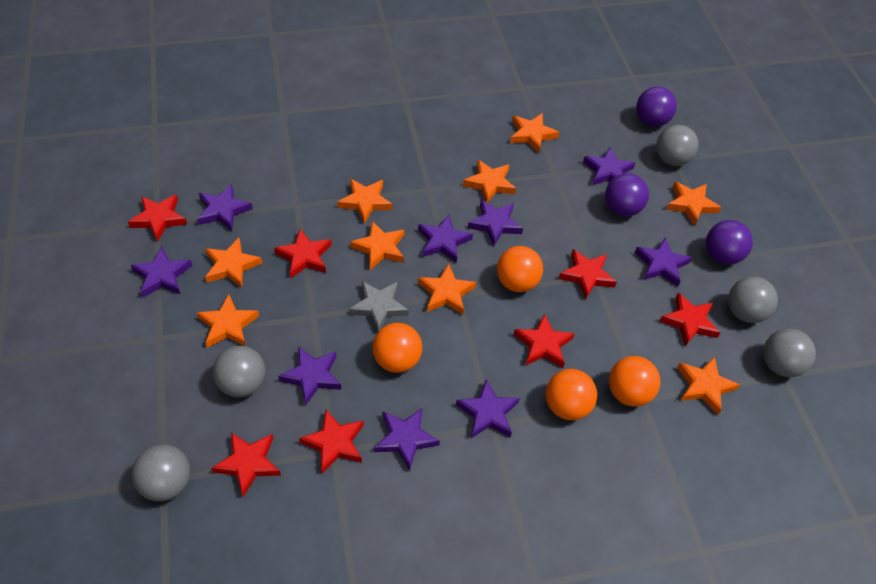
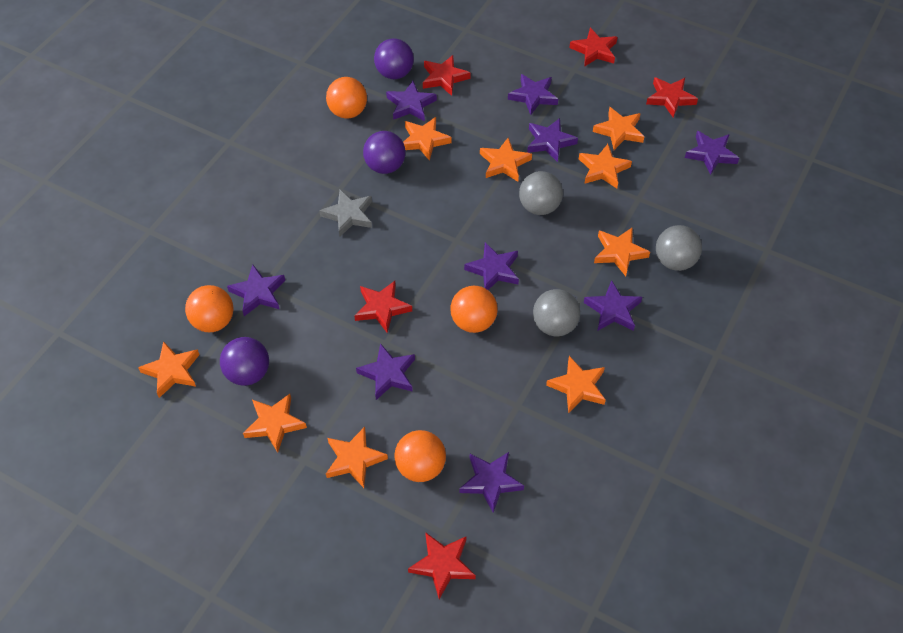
grey ball: [132,444,190,501] [213,346,266,397] [656,125,699,166] [728,276,778,323] [763,329,816,378] = 5 -> [519,171,563,215] [533,289,580,336] [656,225,702,271] = 3
red star: [128,195,187,242] [211,432,281,497] [274,229,332,279] [299,410,364,474] [514,313,575,368] [558,249,617,300] [660,293,720,346] = 7 -> [354,281,412,333] [408,532,476,599] [423,55,471,96] [569,28,618,67] [646,77,698,117] = 5

